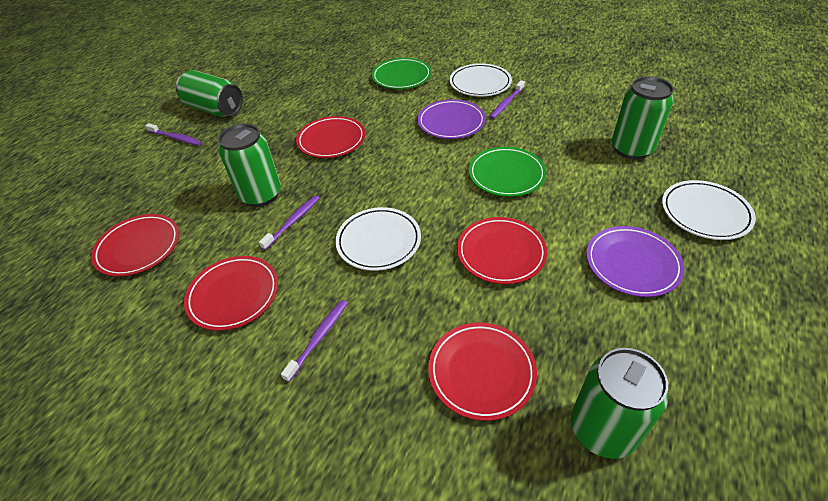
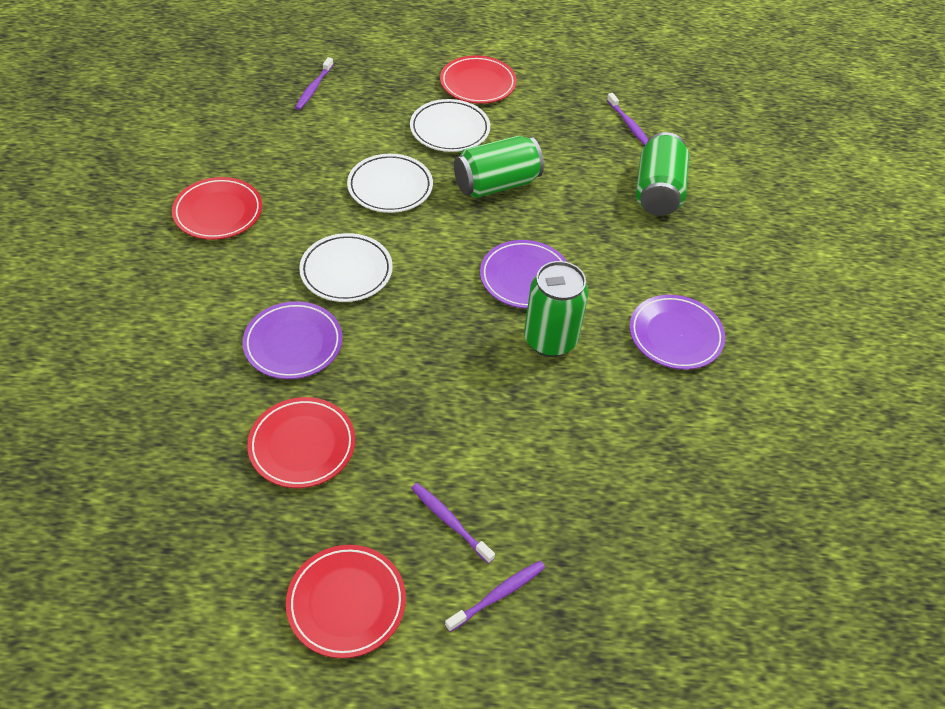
green can: [176,70,243,117] [218,124,281,207] [571,348,668,459] [612,76,674,160] = 4 -> [454,136,544,198] [524,261,589,357] [636,132,689,216] = 3
green plate: [372,58,432,89] [469,147,546,197] = 2 -> none = 0
purple plate: [418,99,486,139] [586,226,684,297] = 2 -> [242,301,342,379] [480,240,567,309] [629,295,725,370] = 3
red plate: [91,214,179,277] [184,256,278,331] [296,116,365,158] [428,323,537,421] [457,217,547,284] = 5 -> [172,177,262,240] [247,397,355,488] [286,545,406,658] [440,55,517,104] = 4

